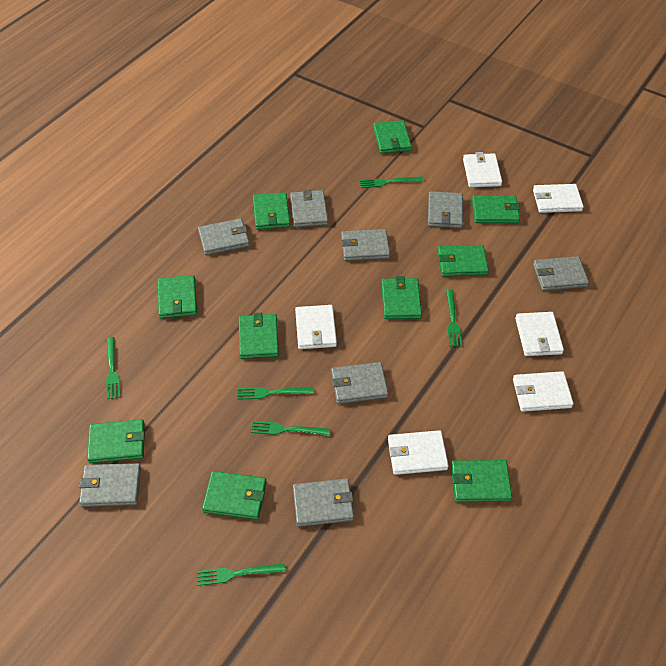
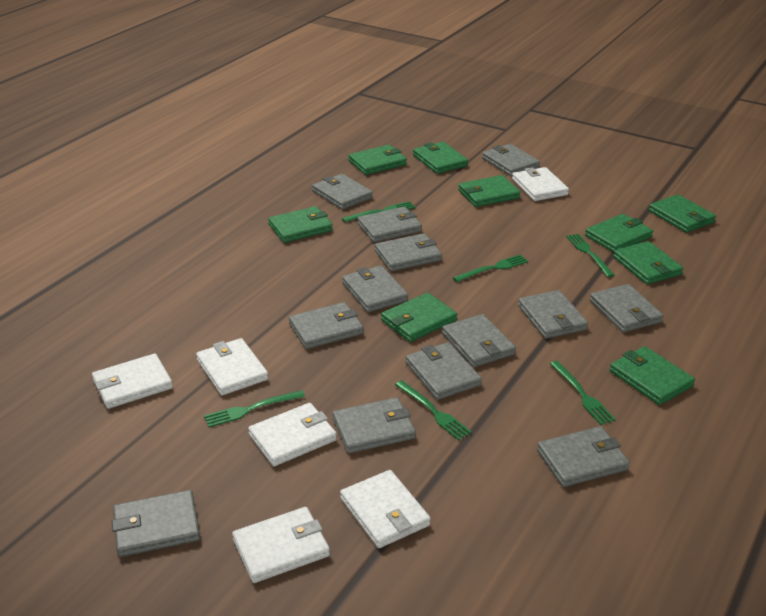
green wallet: [87,419,145,463] [158,275,197,319] [202,471,267,520] [239,313,279,359] [253,192,290,230] [373,120,412,154] [381,276,422,319] [438,245,489,277] [451,460,512,502] [472,195,520,223] = 10 -> [268,206,333,243] [348,145,407,175] [381,293,457,342] [413,142,468,174] [458,175,520,207] [585,214,653,252] [610,346,695,405] [613,241,683,284] [649,194,716,233] = 9
grey wallet: [79,463,141,507] [198,218,250,255] [290,189,328,227] [293,478,354,527] [331,362,388,404] [341,229,390,261] [428,191,463,228] [533,256,589,291] = 8 -> [112,490,200,557] [289,302,363,349] [312,174,373,210] [332,397,416,454] [342,266,408,312] [357,207,422,242] [375,233,442,271] [406,342,482,400] [442,314,516,367] [482,144,540,176] [518,290,588,339] [537,426,630,487] [590,284,663,332] = 13

